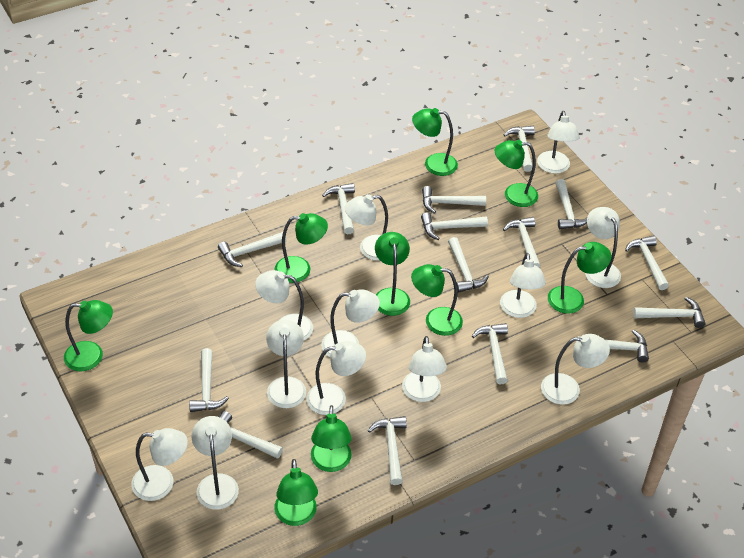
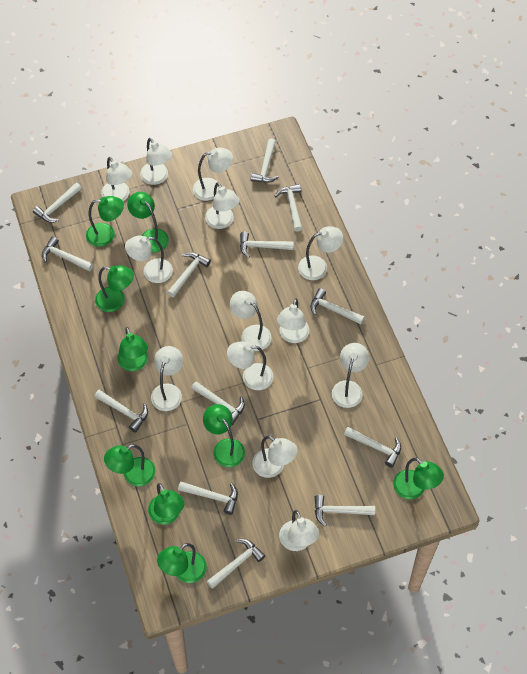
white hammer: [189,348,229,412] [218,232,287,267] [219,411,283,459] [322,183,355,234] [368,416,407,485] [421,212,488,240] [422,186,486,214] [448,237,489,293] [472,323,508,384] [503,217,540,268] [504,126,535,172] [556,179,587,229] [578,330,649,363] [625,235,669,290] [633,297,706,328] = 15 -> [33,183,82,223] [42,236,93,272] [94,390,148,433] [167,252,211,297] [178,482,238,515] [191,381,245,425] [206,539,265,589] [240,231,294,258] [250,139,279,183] [275,184,303,232] [310,288,365,325] [315,495,375,527] [344,427,401,467] = 13
white lamp: [131,428,188,501] [192,416,239,510] [255,270,313,340] [266,319,306,408] [307,341,366,415] [321,289,380,357] [344,194,388,261] [402,336,447,402] [500,253,546,318] [537,111,580,174] [541,334,610,405] [585,207,621,288] = 12 -> [101,157,132,201] [125,236,173,283] [140,138,172,185] [151,346,183,411] [193,148,233,201] [205,182,240,229] [227,341,273,390] [230,291,271,351] [252,436,298,478] [277,298,309,343] [279,510,319,551] [298,226,343,280] [332,343,369,408] = 13

